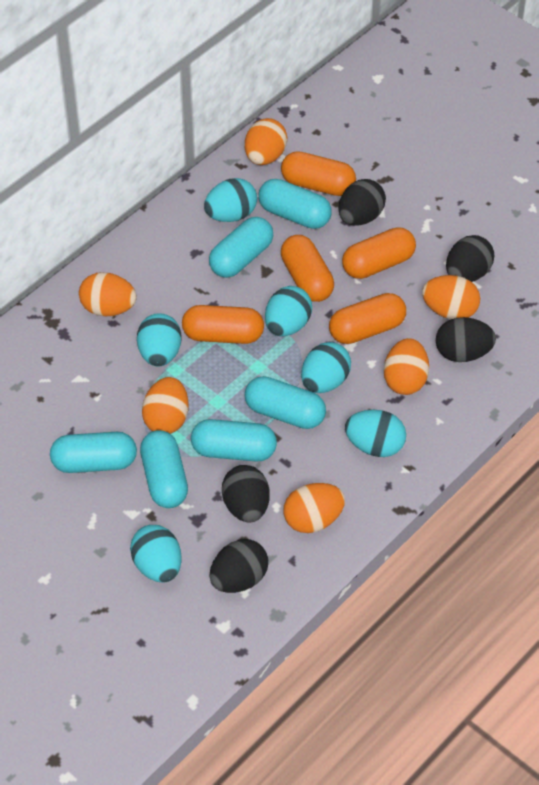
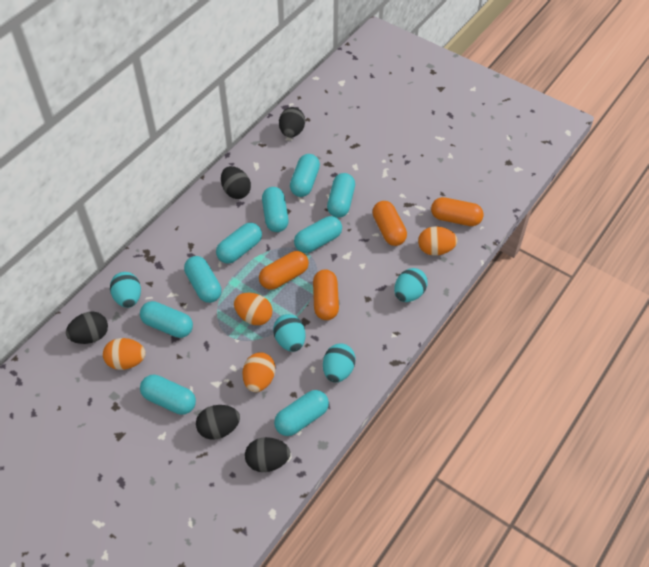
orange capsule: [182,305,264,344] [281,151,356,196] [281,235,334,302] [329,293,406,344] [342,227,416,279] = 5 -> [259,251,309,290] [313,269,339,320] [372,201,407,246] [431,197,484,226] = 4
orange egg: [79,272,137,317] [142,377,189,434] [245,118,287,165] [283,483,345,533] [384,338,429,395] [422,275,480,319] = 6 -> [103,338,146,370] [234,293,272,325] [242,352,275,392] [418,226,458,256] = 4
turquoise capsule: [50,432,137,473] [140,430,188,508] [191,419,277,462] [209,217,273,278] [245,376,326,429] [258,179,331,229] = 6 -> [140,301,193,338] [140,375,196,415] [184,256,222,303] [216,223,262,264] [262,187,289,232] [274,390,329,436] [290,154,320,197] [294,216,342,253] [327,173,355,218] = 9
turquoise egg: [130,525,182,583] [137,313,182,367] [204,178,257,222] [265,286,312,336] [301,342,351,393] [345,410,406,457] = 6 -> [110,272,141,308] [273,314,306,352] [323,343,356,383] [394,268,428,302] = 4

